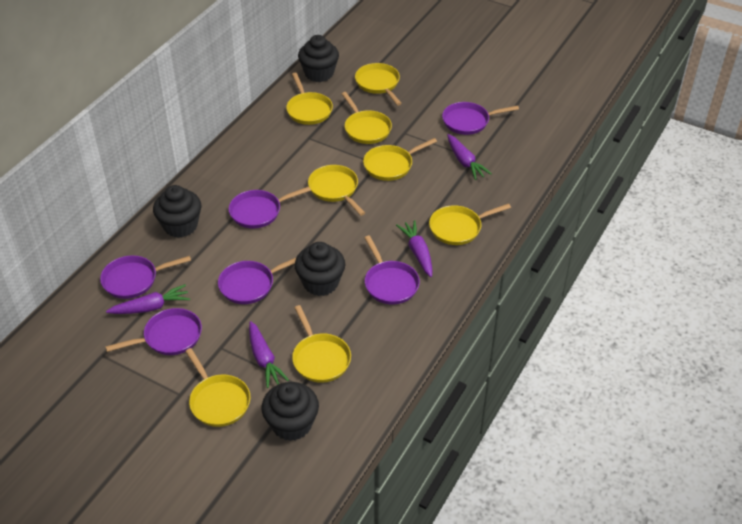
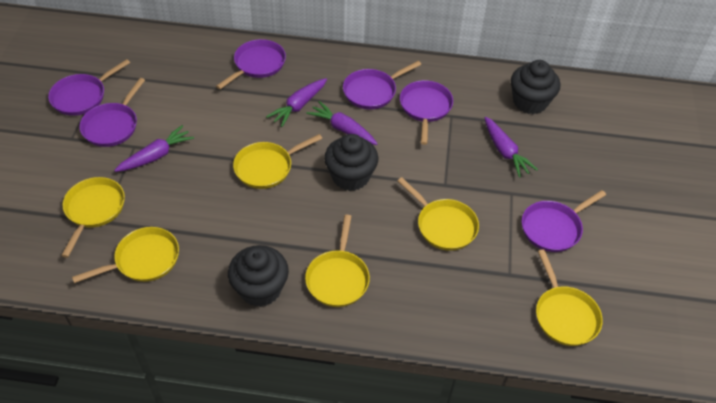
black cupcake: [153,185,201,238] [261,382,319,441] [295,242,345,296] [298,35,339,82] = 4 -> [228,245,289,307] [324,134,378,191] [511,60,561,114] = 3
yellow pan: [185,348,251,427] [286,73,333,125] [292,305,351,383] [308,165,365,216] [342,92,392,144] [355,63,402,106] [363,138,437,181] [429,203,511,245] = 8 -> [61,177,125,258] [72,227,179,283] [233,134,322,189] [305,215,370,307] [398,177,479,251] [536,249,603,346] = 6

